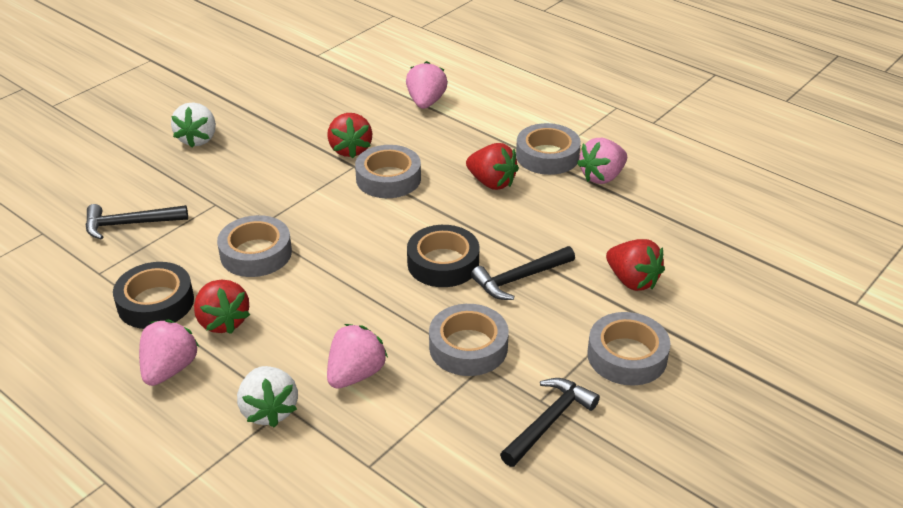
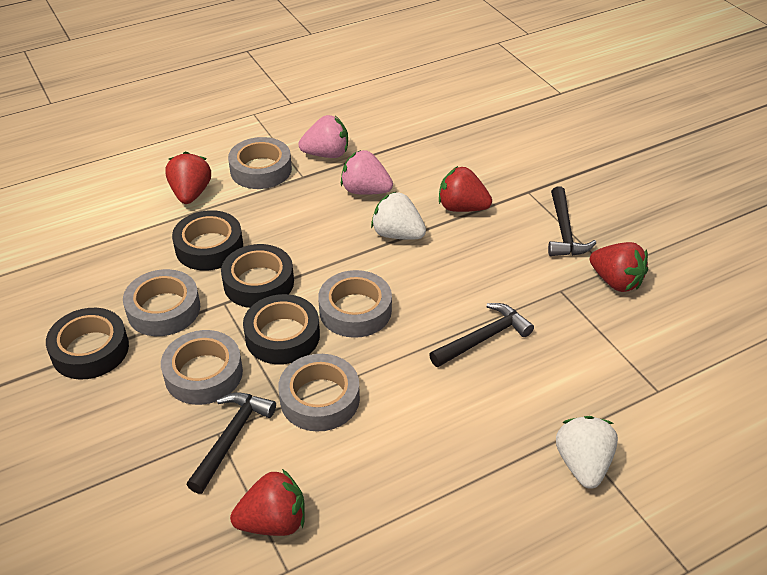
black tape: [113,262,194,329] [407,225,479,287] = 2 -> [46,308,129,379] [172,210,243,271] [221,244,294,308] [243,294,320,365] = 4
pink strawberry: [139,319,199,386] [327,324,388,389] [406,61,448,109] [577,138,627,184] = 4 -> [298,115,348,158] [341,150,393,195] = 2

